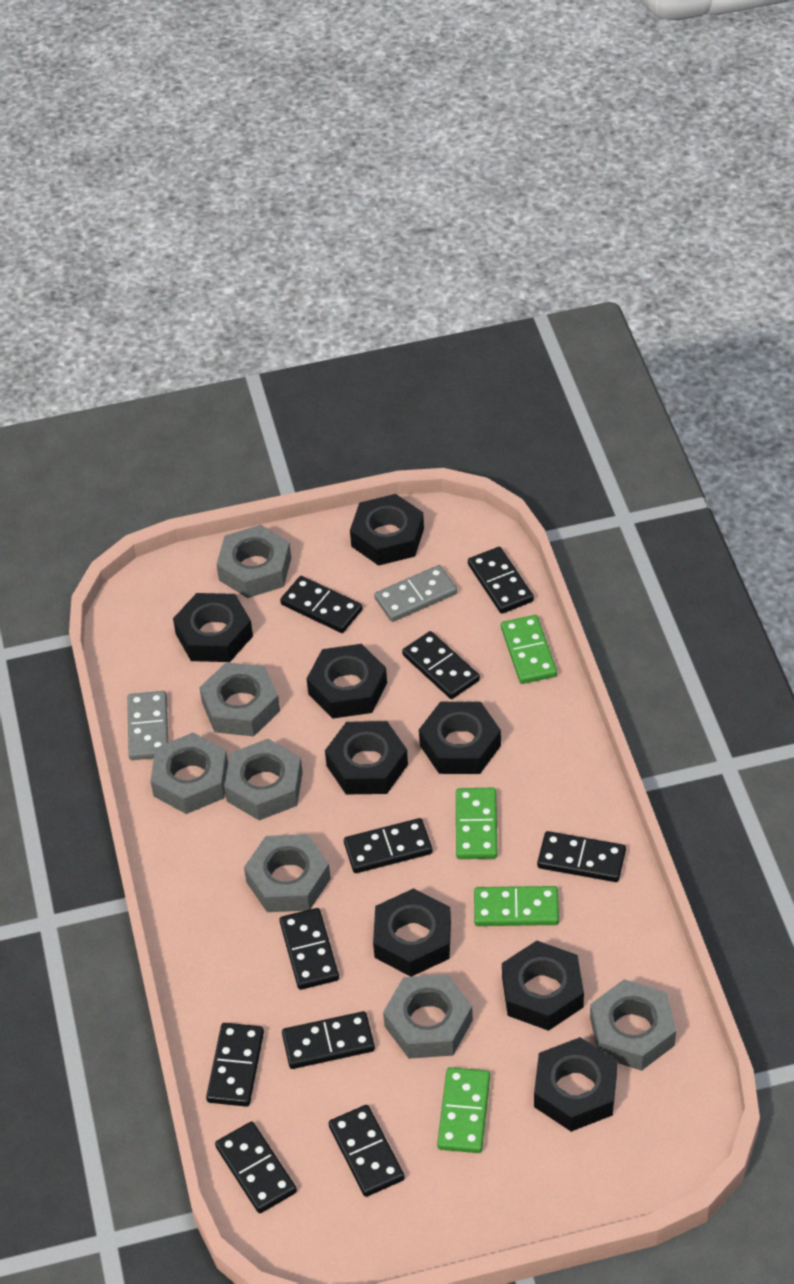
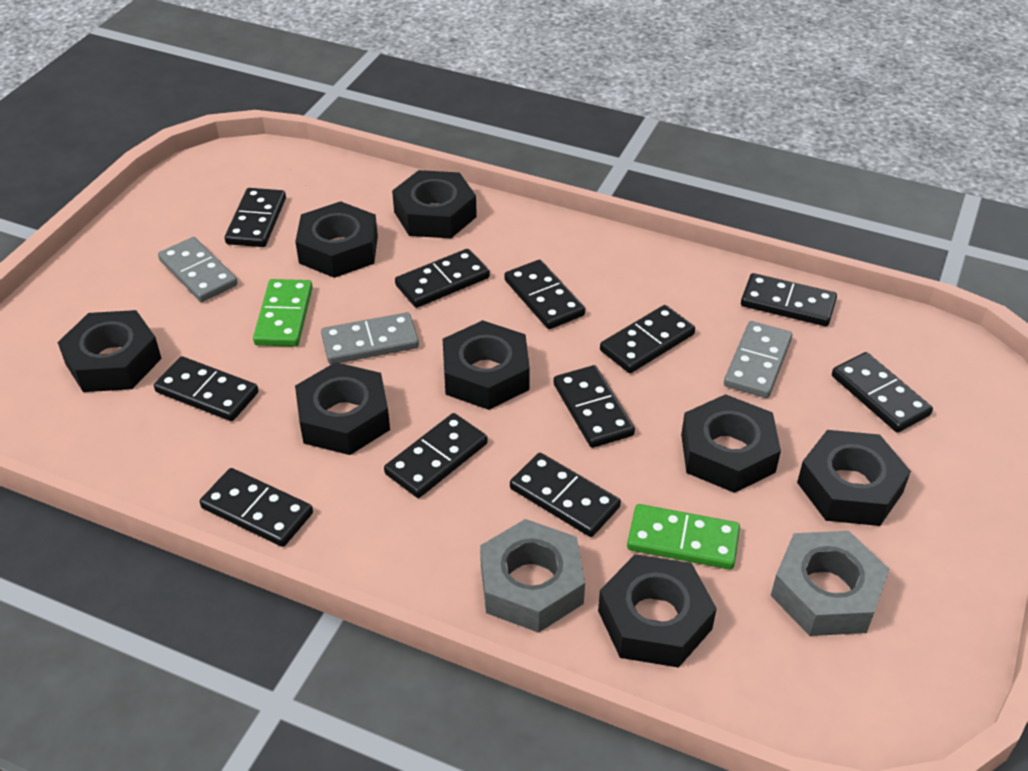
black domino: [206,1023,264,1107] [215,1121,297,1213] [279,908,339,990] [280,576,363,633] [282,1011,375,1069] [329,1105,405,1197] [344,818,432,873] [402,631,480,699] [468,547,534,614] [537,831,626,882] = 10 -> [154,356,259,421] [200,468,313,547] [225,188,286,247] [384,413,488,498] [395,249,490,308] [504,260,585,329] [510,453,621,537] [553,365,635,448] [600,305,695,373] [741,273,837,326] [832,352,933,433] = 11
green domino: [437,1067,490,1153] [456,788,498,859] [474,886,559,926] [501,615,557,684] = 4 -> [253,279,313,347] [627,504,740,570] = 2
grey domino: [127,691,168,760] [374,565,457,622] = 2 -> [158,237,238,302] [321,312,419,364] [724,321,792,398] = 3
grey nut: [150,733,228,814] [199,662,280,736] [216,525,291,598] [224,739,303,820] [244,834,331,912] [383,974,473,1059] [590,979,676,1071] = 7 -> [480,519,585,633] [771,531,889,636] = 2

